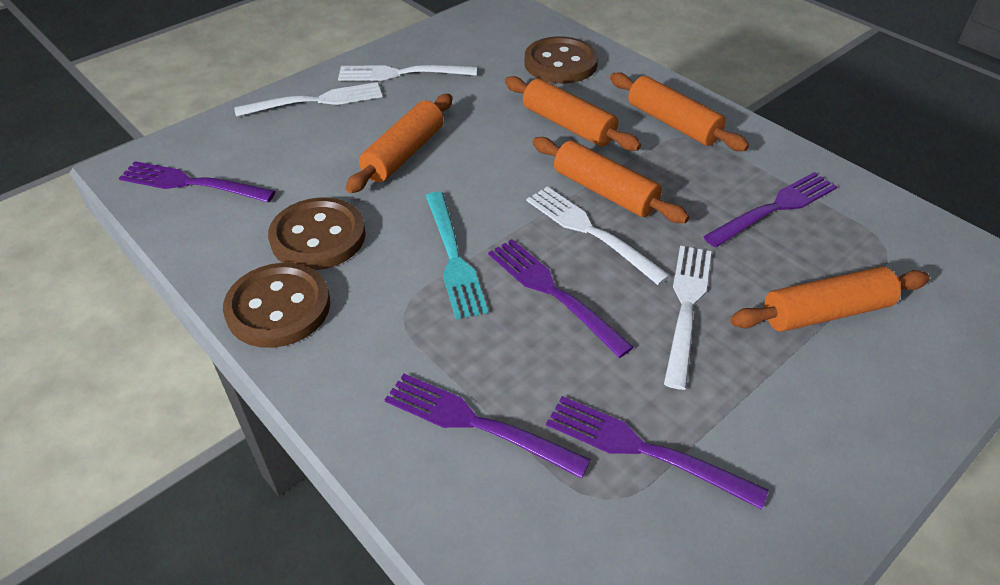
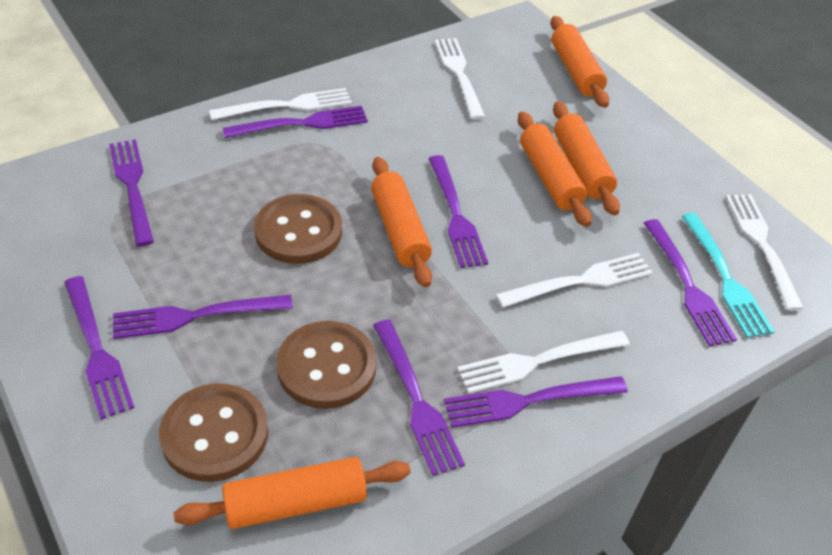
purple fork: [119,161,276,203] [384,374,591,479] [488,239,634,358] [546,396,769,510] [703,172,837,247] = 5 -> [64,276,135,420] [109,139,154,246] [113,295,293,339] [223,106,368,138] [373,320,465,476] [428,155,488,268] [444,376,628,428] [644,219,737,346] = 8
white fork: [234,82,382,117] [338,65,477,81] [527,186,671,286] [664,246,711,390] = 4 -> [209,88,352,120] [435,38,485,120] [457,331,630,394] [495,253,653,308] [726,194,804,311] = 5

